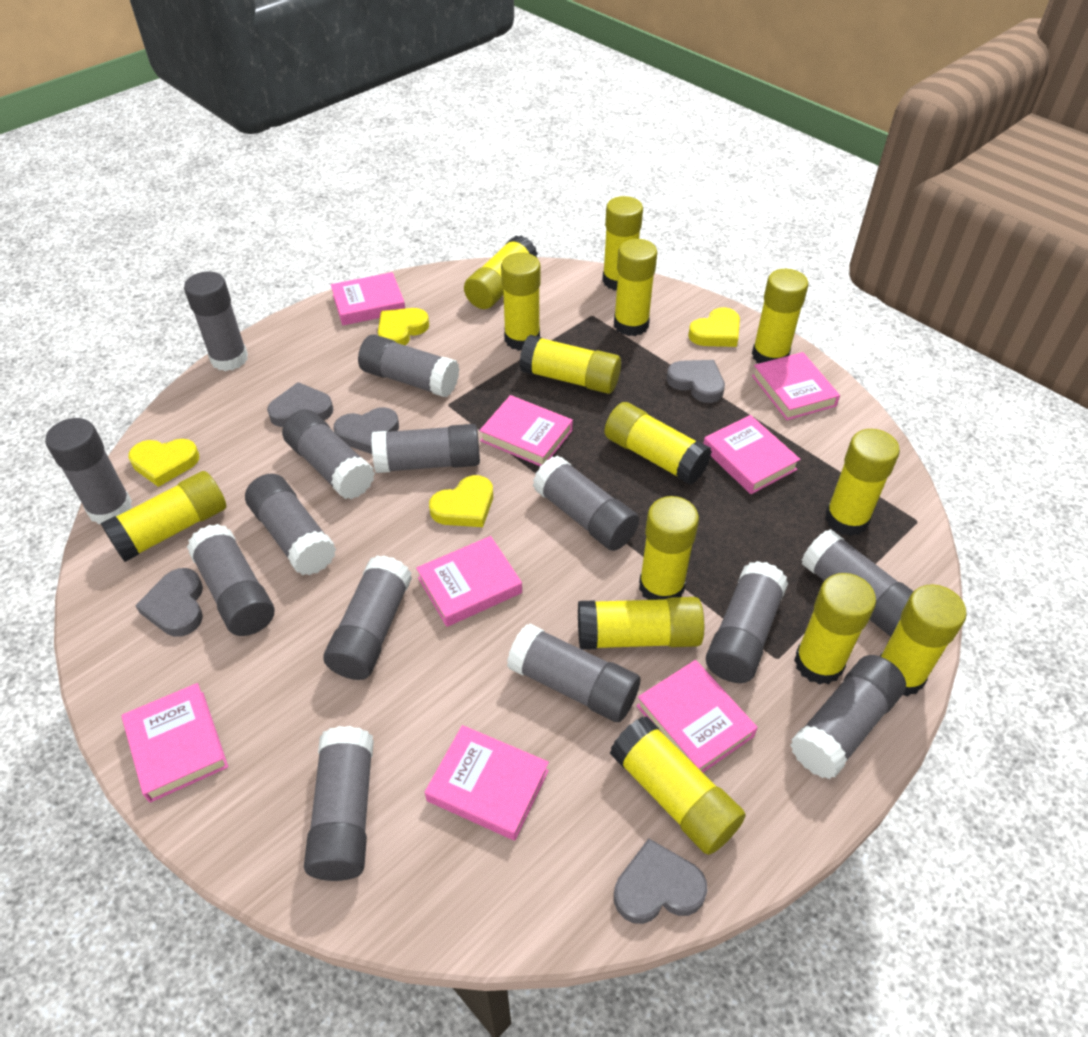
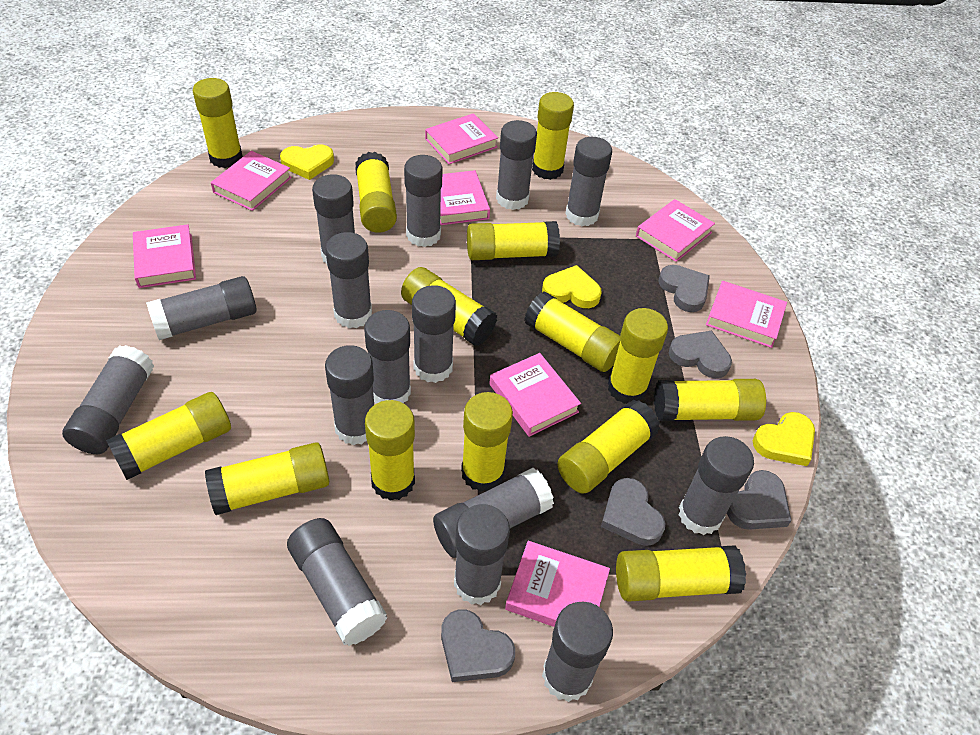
grey glue stick: [45,418,132,524] [184,271,248,371] [187,524,274,636] [245,474,336,576] [282,409,375,499] [304,726,374,881] [323,555,412,680] [358,334,460,397] [371,424,480,473] [507,624,640,722] [533,455,639,551] [706,561,788,683] [790,655,906,779] [802,529,913,637] = 14 -> [62,345,154,454] [146,276,256,340] [287,518,388,646] [312,174,355,266] [325,232,372,328] [325,345,374,445] [364,310,411,403] [404,155,443,247] [412,285,456,383] [433,468,554,558] [454,504,510,605] [496,120,537,210] [542,602,613,702] [565,137,612,226] [678,436,754,535] = 15
yellow heart: [128,439,199,487] [378,308,429,346] [429,475,493,527] [688,307,740,347] = 4 -> [280,144,334,180] [542,265,602,308] [753,412,815,466] = 3

